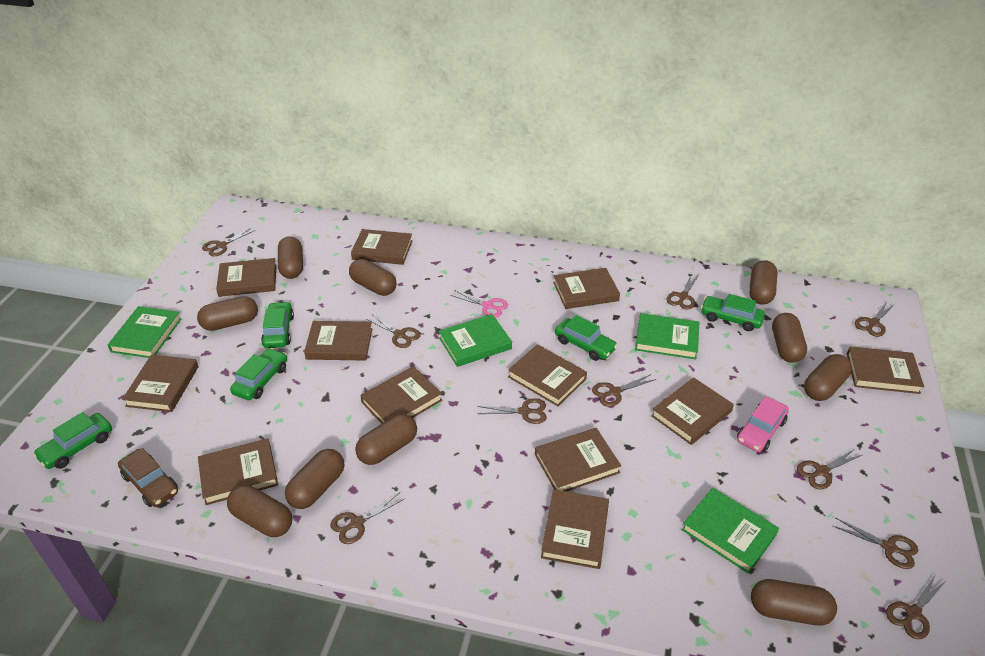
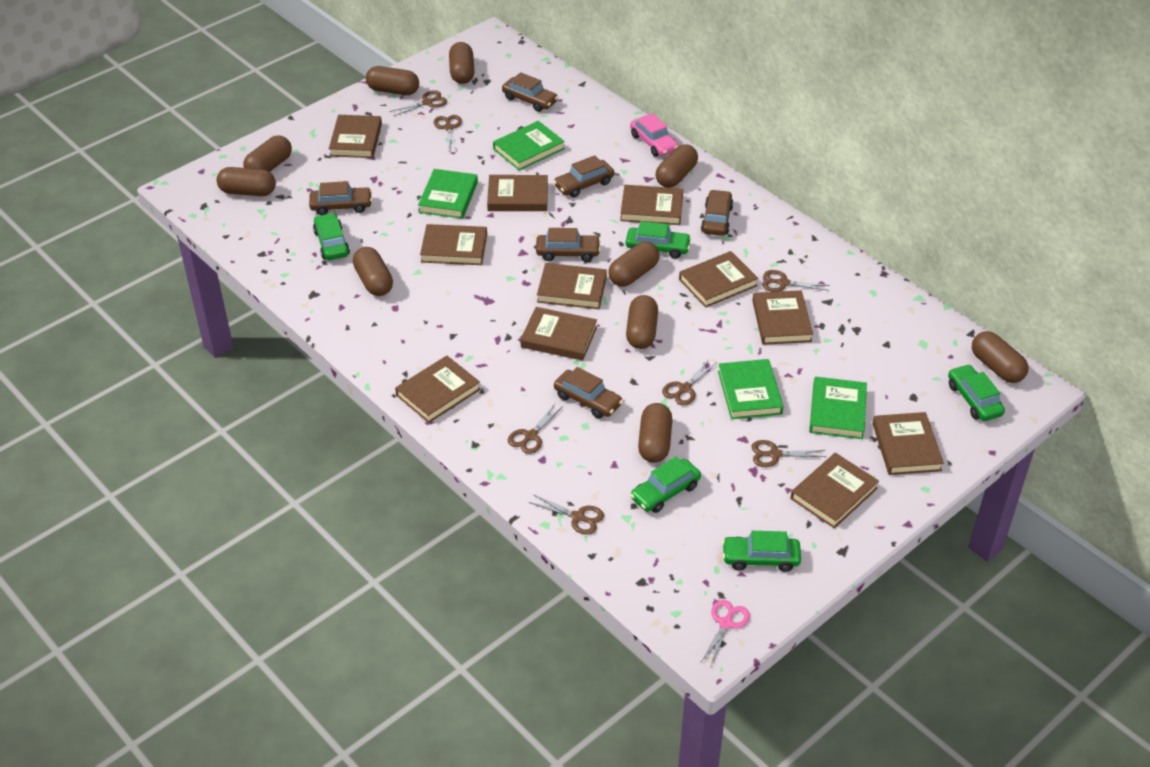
brown book: [122,355,199,412] [198,438,278,505] [216,258,277,297] [304,321,372,361] [351,229,413,265] [360,366,442,424] [508,344,587,406] [535,428,621,491] [541,489,609,569] [553,268,620,309] [651,377,734,445] [847,346,924,394] = 12 -> [329,115,382,158] [395,356,481,423] [420,224,487,265] [487,175,548,211] [520,307,597,361] [537,263,607,309] [620,185,683,225] [679,251,758,308] [752,290,813,345] [791,453,879,528] [873,412,944,475] = 11
brown car: [118,448,178,507] = 1 -> [309,181,372,215] [502,72,558,112] [536,228,601,262] [553,155,614,197] [554,367,623,418] [701,190,733,236] = 6
brown scissors: [202,228,255,256] [330,493,404,544] [367,314,421,348] [478,398,547,424] [592,374,656,407] [667,273,699,309] [797,449,862,490] [833,518,918,569] [855,302,895,337] [886,574,947,639] = 10 -> [390,90,447,116] [434,115,462,151] [508,404,563,454] [529,494,604,535] [662,360,717,405] [751,440,826,467] [762,270,830,292] = 7

